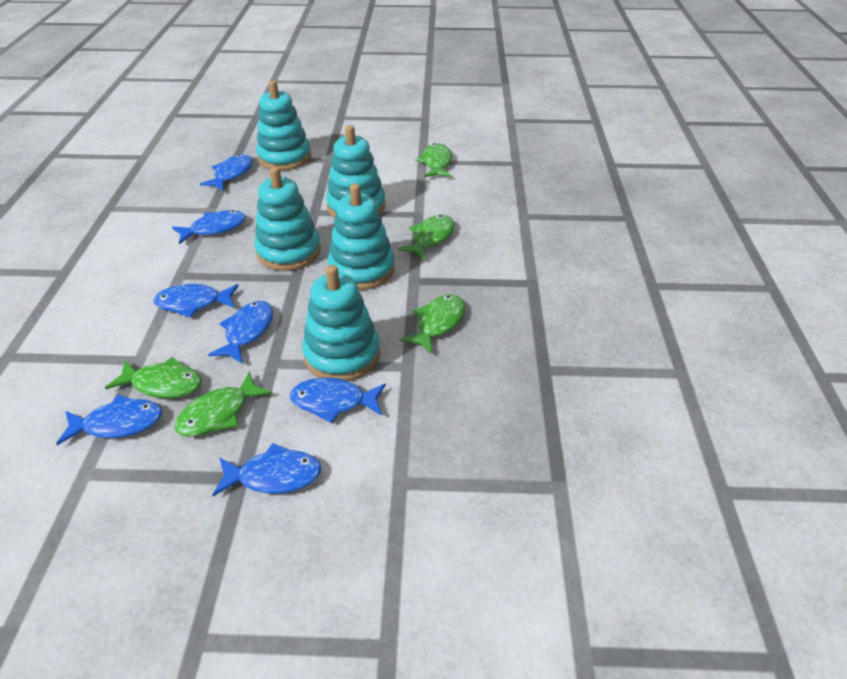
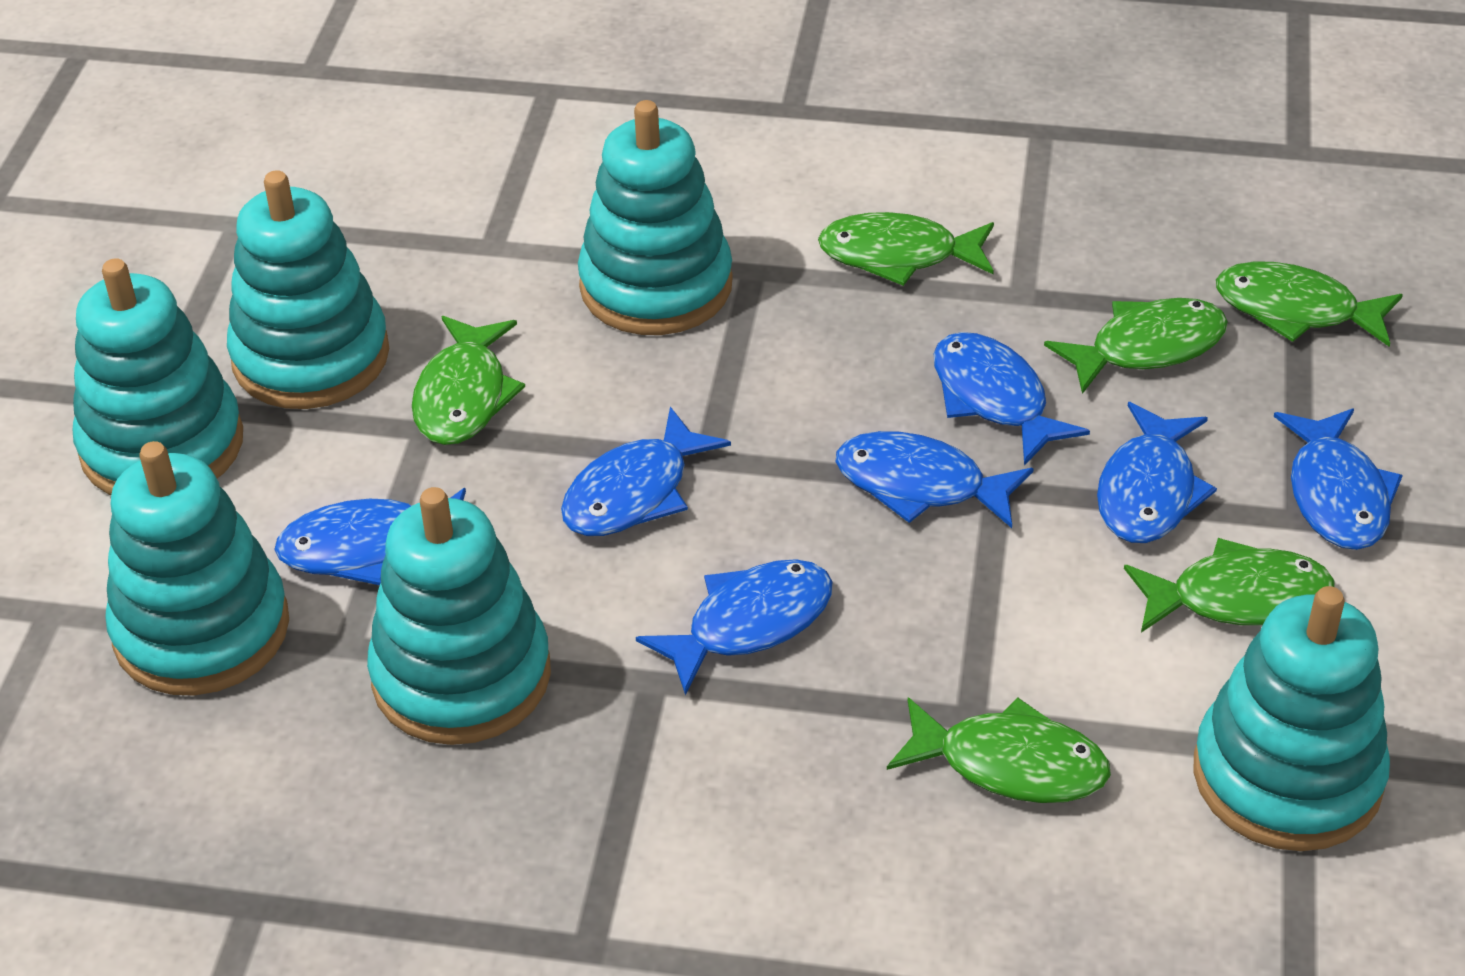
green fish: [105,357,202,398] [174,371,272,437] [398,215,454,260] [400,294,465,354] [416,143,452,177] = 5 -> [412,316,525,445] [818,212,994,286] [887,697,1111,803] [1044,298,1228,394] [1124,538,1335,633] [1216,261,1403,347] = 6
turquoise stacking toy: [254,167,321,271] [256,81,311,171] [302,265,380,381] [326,125,385,218] [328,183,395,290] = 5 -> [73,258,243,495] [105,441,289,695] [227,170,389,409] [367,487,551,745] [578,100,733,335] [1193,586,1390,851] = 6

